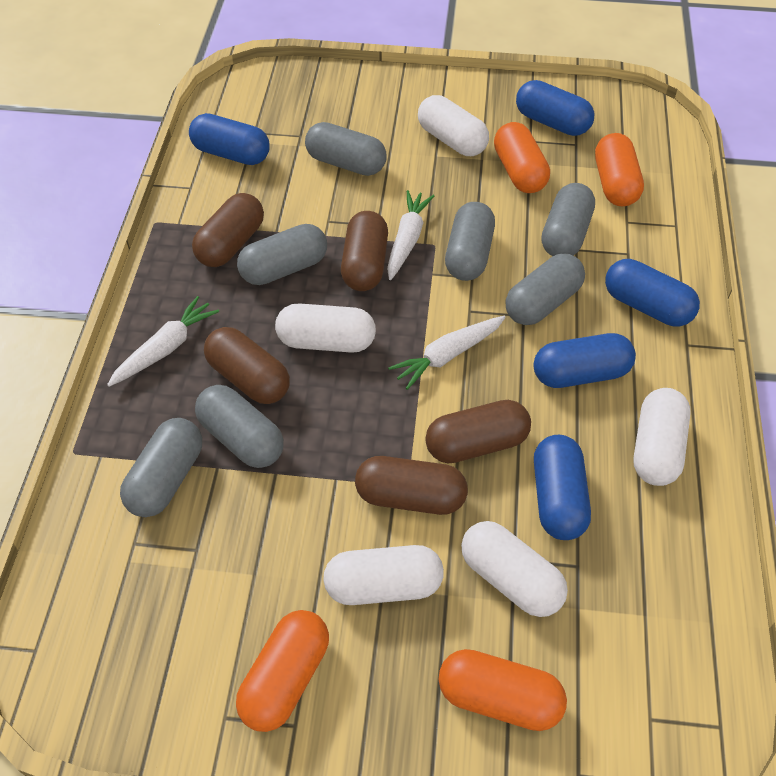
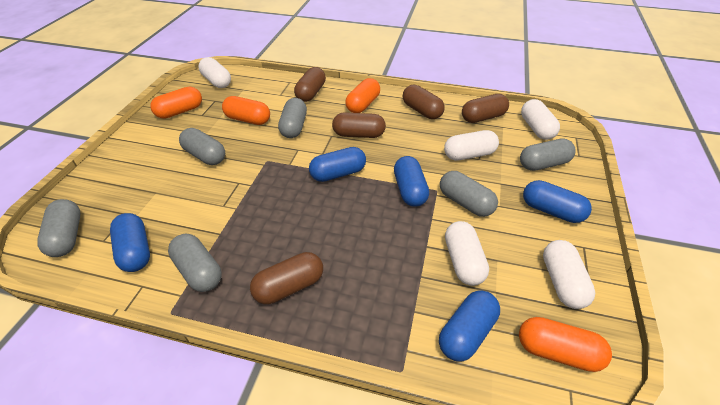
grey capsule: [120,418,202,517] [195,385,284,468] [237,224,327,285] [305,122,387,176] [445,202,495,281] [506,253,585,325] [542,183,595,256] = 7 -> [37,199,80,257] [168,233,222,292] [179,128,225,165] [278,98,307,138] [440,171,498,217] [520,138,576,171] = 6
white carrot: [107,296,219,387] [387,190,434,280] [388,316,506,390] = 3 -> none = 0

